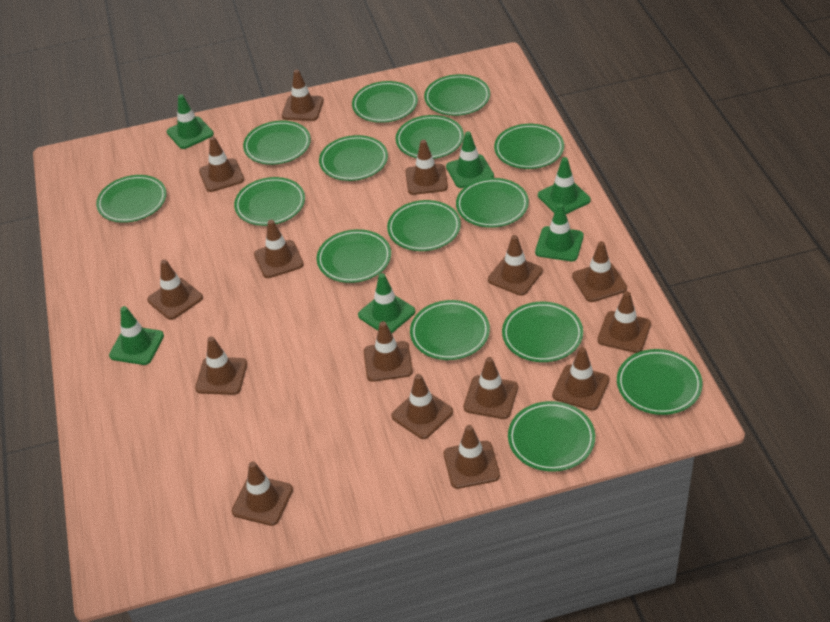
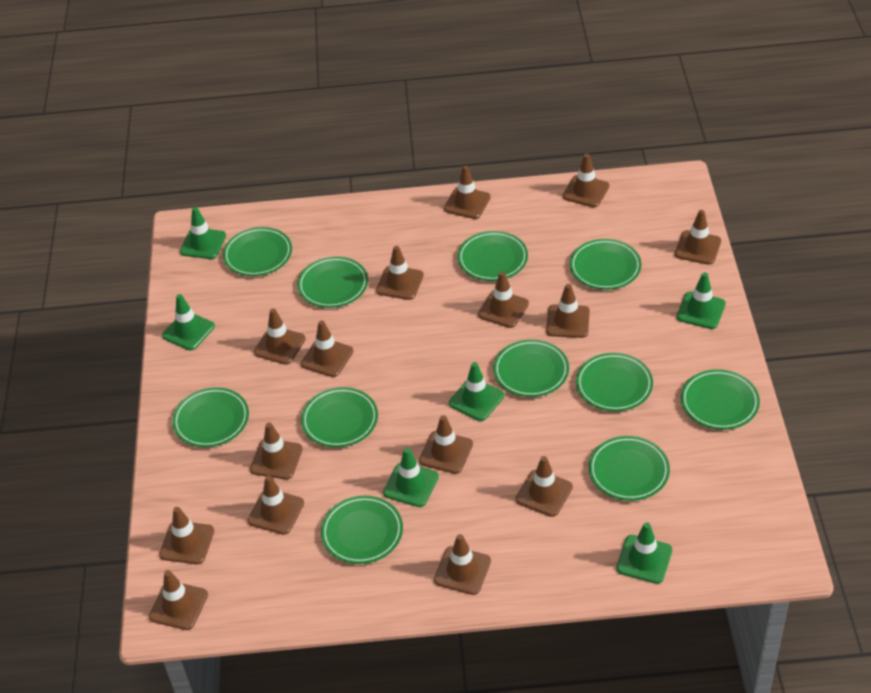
green plate: [96,175,167,223] [234,177,305,226] [243,121,311,165] [316,229,391,283] [319,135,388,181] [352,81,418,123] [387,200,461,251] [396,115,464,159] [410,300,490,360] [424,74,490,116] [456,178,529,228] [494,124,564,169] [502,302,583,362] [508,401,595,472] [617,349,703,415] = 15 -> [172,387,249,447] [223,227,292,276] [297,257,368,308] [301,387,378,448] [321,495,403,564] [457,231,528,281] [493,339,569,397] [570,239,641,290] [576,353,653,412] [589,436,670,501] [681,369,760,430] = 11

